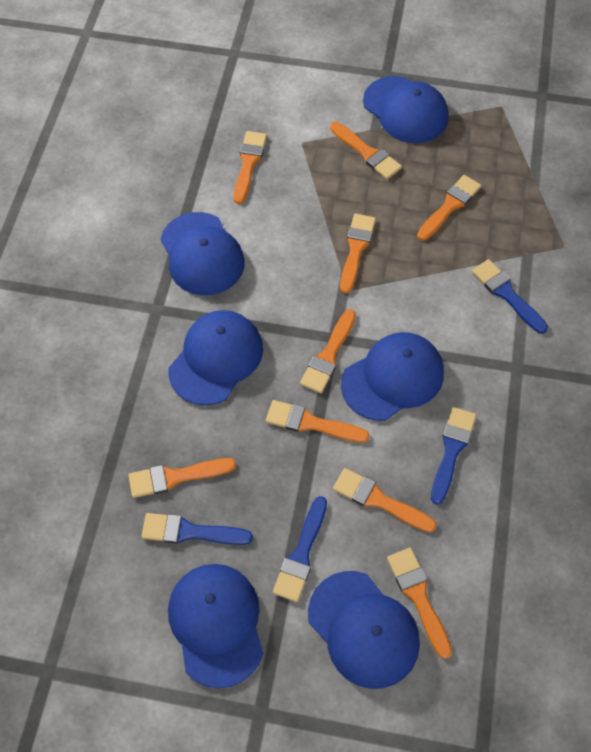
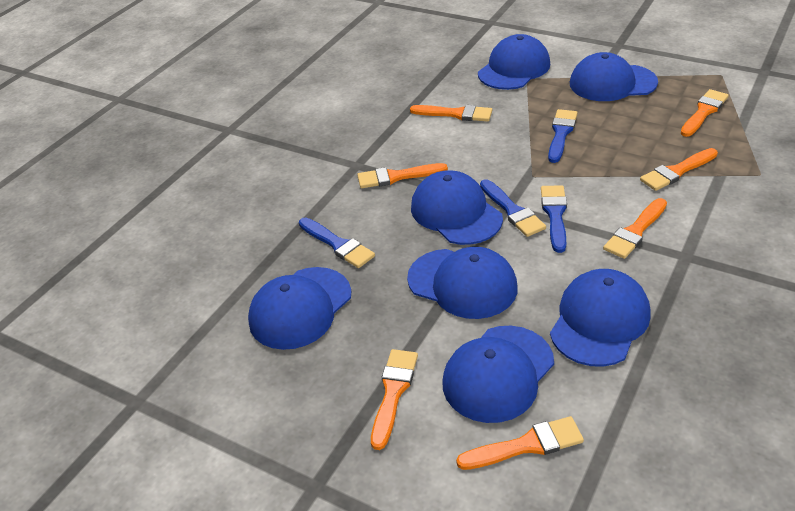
blue cap: [161,212,245,295] [168,310,263,406] [168,564,263,689] [308,571,420,689] [341,332,444,421] [363,76,449,143] = 6 -> [248,267,351,350] [407,247,518,319] [411,170,503,245] [442,326,554,423] [478,34,550,90] [550,269,651,367] [570,52,658,101] = 7
orange brush: [128,458,236,498] [234,131,267,204] [266,400,370,443] [300,309,356,393] [330,122,402,179] [333,468,437,532] [340,214,376,294] [387,547,452,659] [417,175,481,241] = 9 -> [357,163,448,188] [371,349,418,450] [410,105,492,122] [456,416,584,470] [603,198,667,259] [640,148,718,191] [681,89,729,137] = 7

